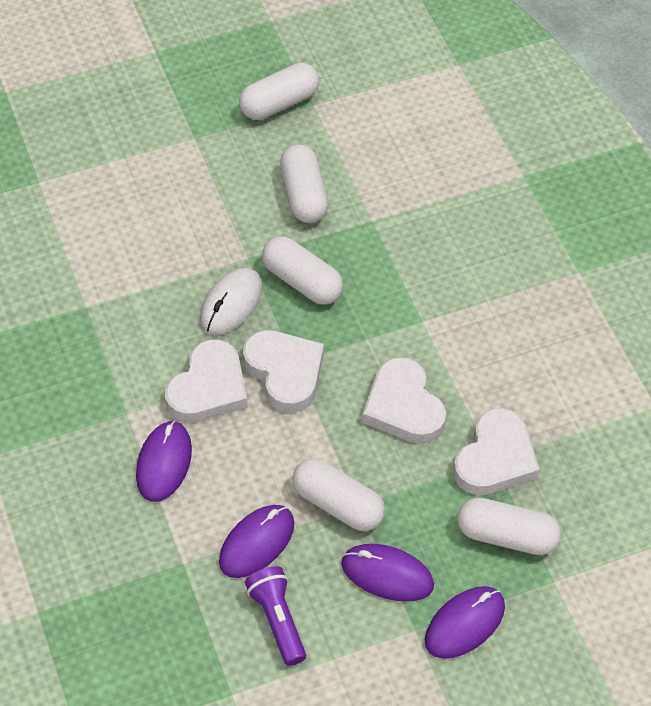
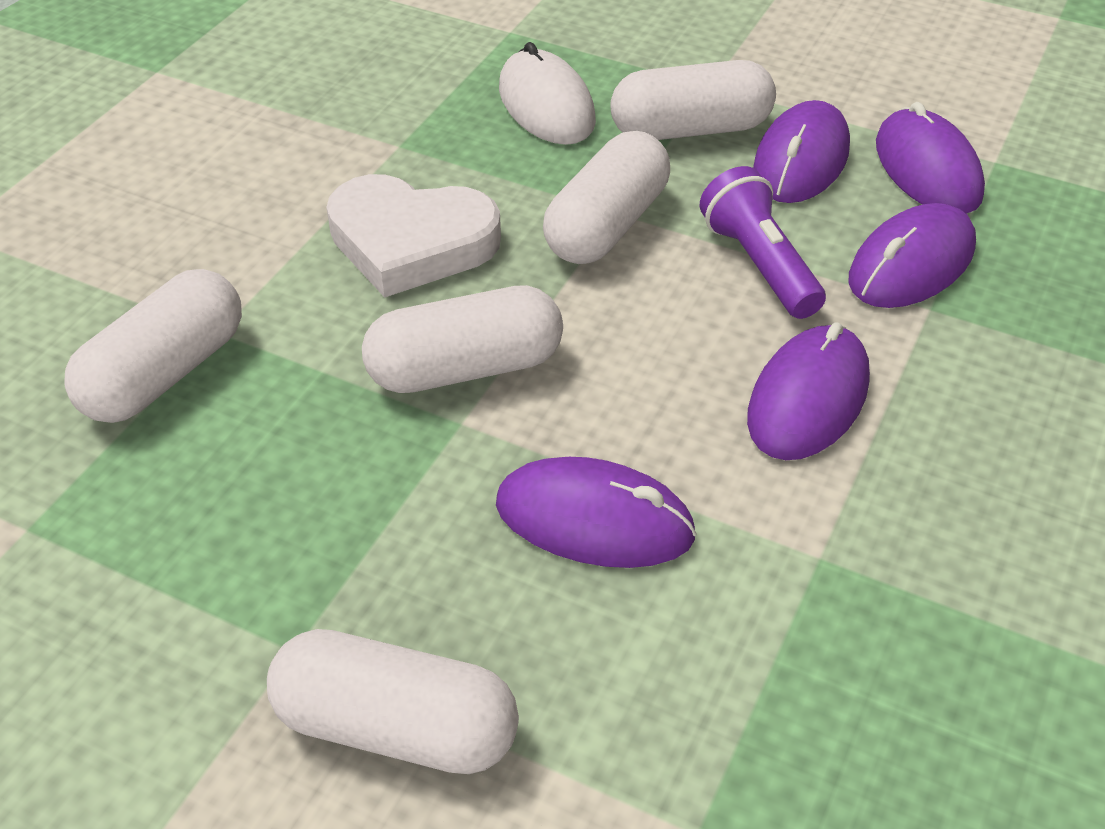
purple mouse: [136,420,192,502] [219,505,294,578] [341,544,434,602] [425,586,505,659] = 4 -> [496,457,697,568] [747,322,870,460] [753,100,850,203] [849,203,976,308] [876,102,985,214] = 5
white heart: [165,339,248,423] [243,330,324,413] [362,357,446,444] [453,408,540,496] = 4 -> [326,174,501,297] = 1

